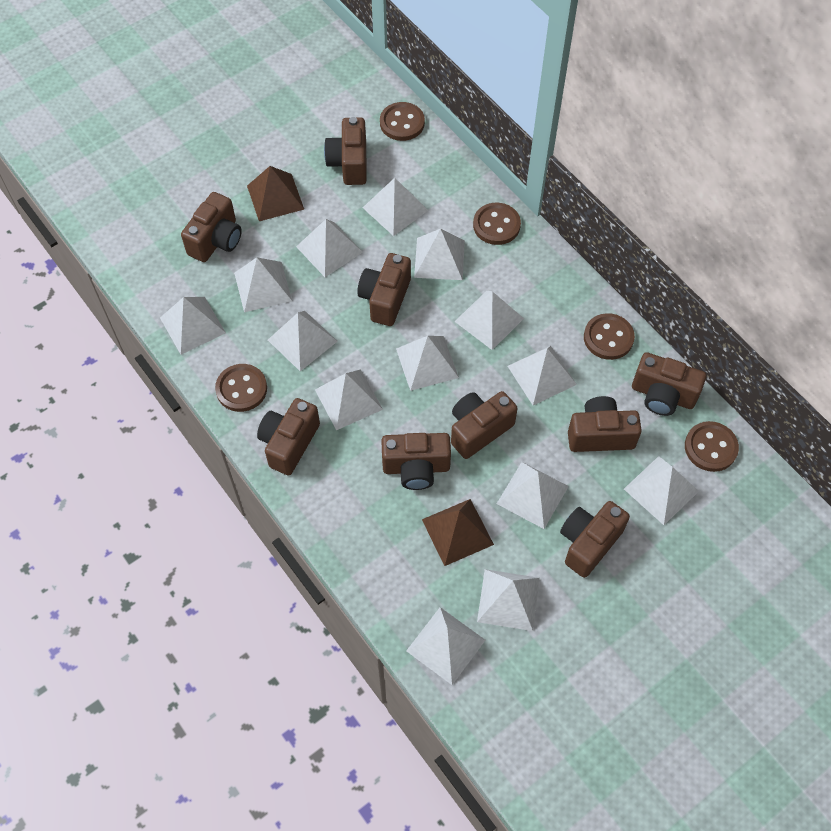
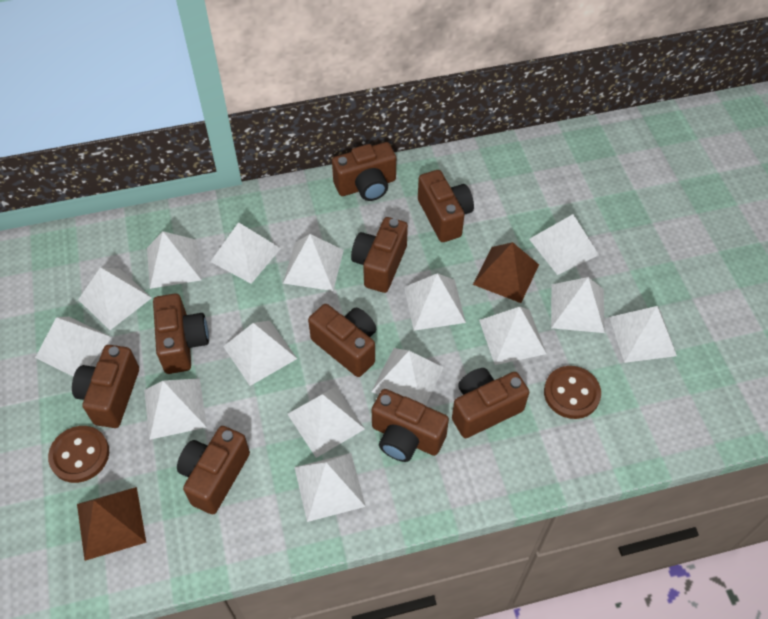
brown button: [215,364,267,412] [380,102,425,141] [473,203,521,245] [584,313,635,360] [685,421,739,472] = 5 -> [48,426,109,483] [544,366,601,419] = 2
white pyramid: [160,297,226,354] [234,257,292,312] [268,311,338,371] [296,219,363,277] [315,370,383,430] [363,178,429,236] [396,336,459,391] [406,607,485,685] [414,229,465,280] [454,291,524,350] [477,569,540,631] [497,462,569,529] [508,346,577,405] [624,456,699,525] = 14 -> [35,317,112,377] [78,267,152,330] [144,378,207,440] [147,231,202,289] [210,222,281,284] [223,321,297,386] [283,234,344,291] [288,387,365,458] [294,453,366,522] [371,348,444,406] [404,273,466,331] [479,307,547,365] [529,214,599,275] [551,277,605,333] [609,306,677,363] = 15

